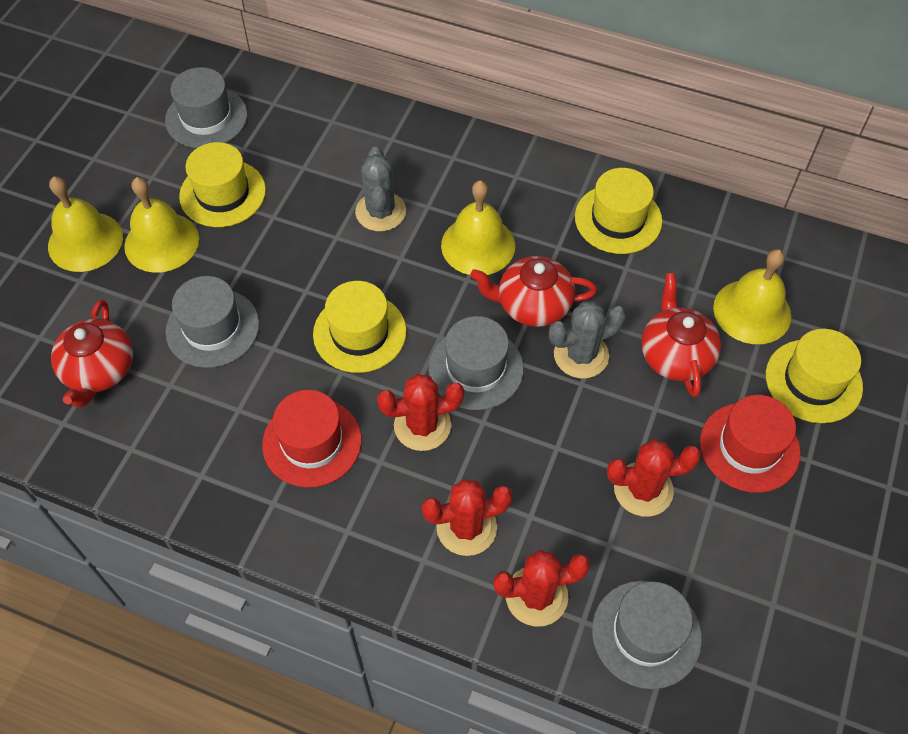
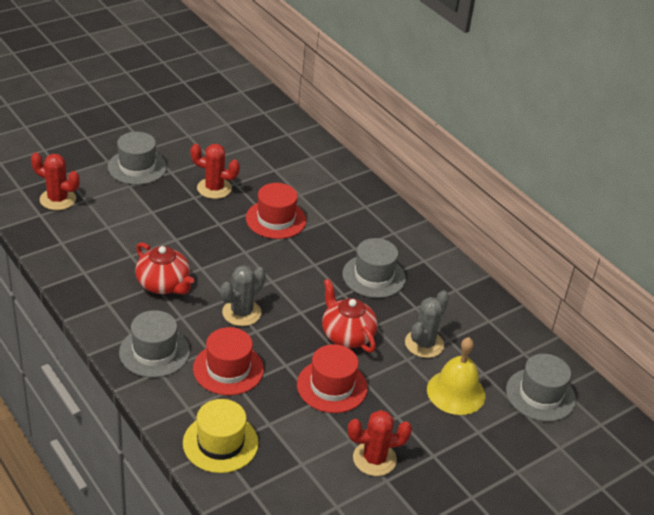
red cactus: [377,374,464,451] [421,479,513,556] [493,550,590,627] [607,439,701,517] = 4 -> [31,153,80,210] [191,144,240,199] [348,410,412,476] = 3
red hat: [262,390,362,487] [700,395,801,493] = 2 -> [193,327,264,395] [246,183,306,239] [297,344,368,413] = 3
red teapot: [51,299,133,407] [470,256,597,327] [641,273,721,397] = 3 -> [135,242,194,295] [322,279,378,353] = 2
yellow bell: [48,176,123,272] [124,177,199,273] [441,180,515,275] [713,249,791,344] = 4 -> [427,337,485,415] = 1
yellow hat: [179,142,266,227] [313,281,406,373] [575,168,662,254] [766,329,863,423] = 4 -> [183,399,259,473] = 1

